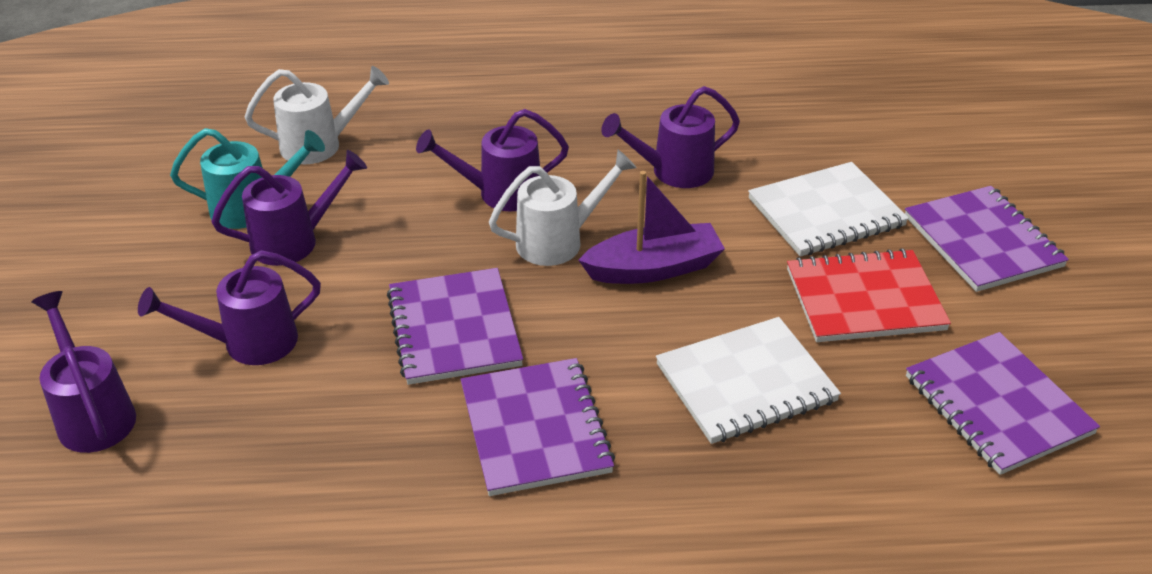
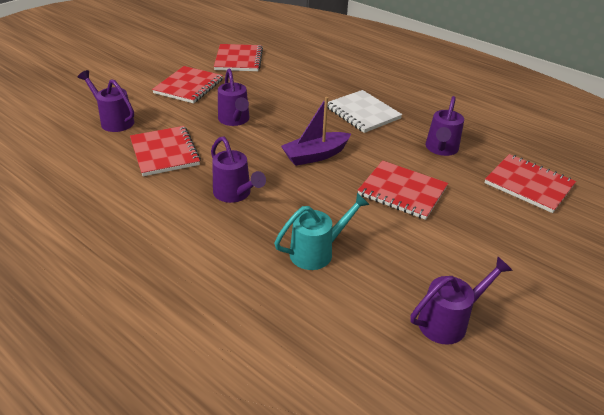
purple notebook: [387,268,523,385] [460,358,615,496] [905,186,1069,292] [906,332,1100,475] = 4 -> none = 0
red notebook: [787,248,951,342] = 1 -> [130,126,201,176] [152,66,223,103] [214,44,263,71] [357,160,448,220] [484,154,576,213] = 5
white notebook: [656,317,841,444] [748,162,909,257] = 2 -> [327,90,402,133] = 1
white watering can: [245,66,389,164] [489,150,637,266] = 2 -> none = 0

